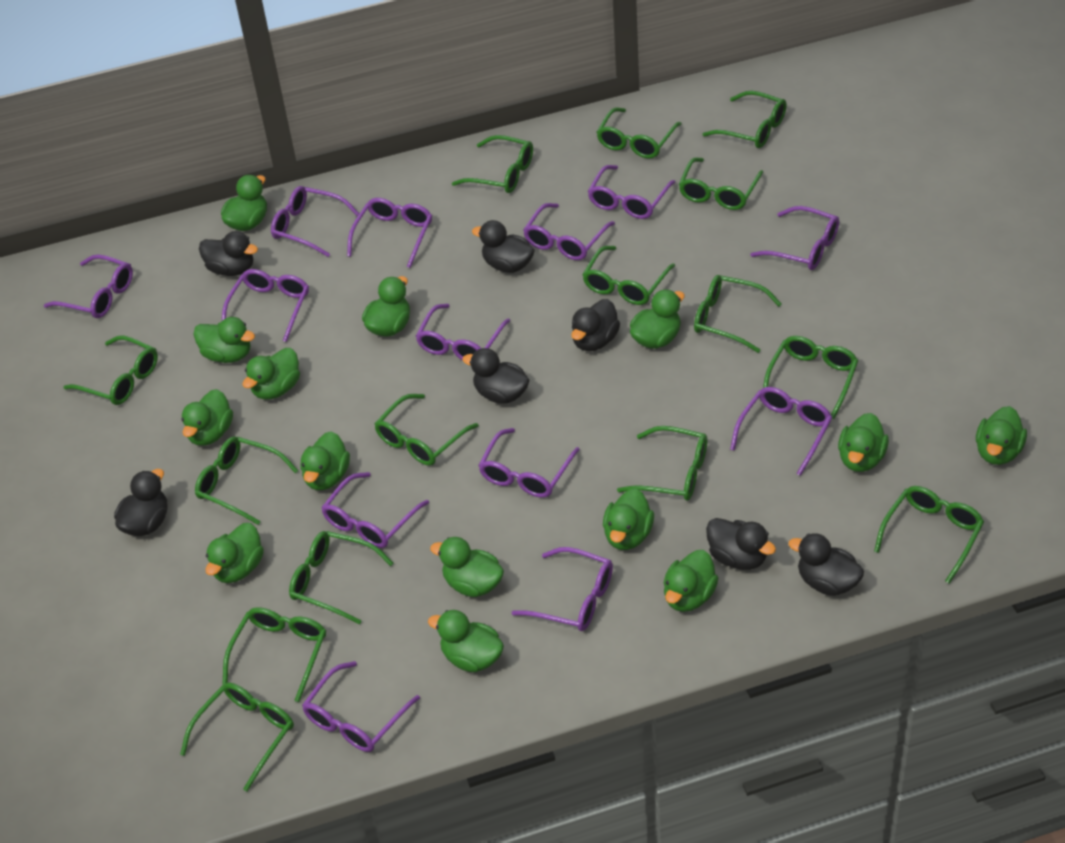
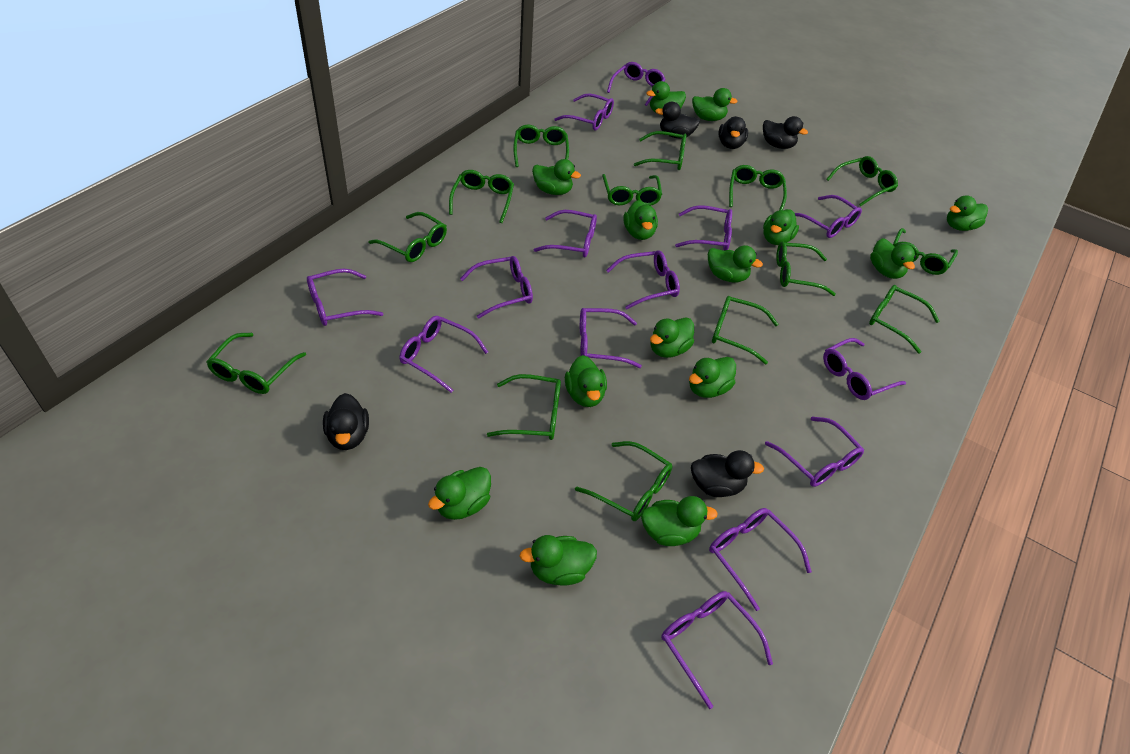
black duck: [114,469,167,536] [199,231,258,276] [462,348,529,404] [472,220,535,273] [571,299,620,351] [706,518,776,570] [788,533,864,596] = 7 -> [323,393,369,450] [655,102,700,138] [691,450,764,497] [718,116,748,149] [763,116,808,149] = 5
green glasses: [64,335,158,405] [180,683,294,791] [195,436,298,525] [223,607,326,702] [289,531,394,624] [374,394,479,466] [452,135,533,193] [582,246,675,305] [597,107,682,159] [617,426,708,501] [679,157,764,210] [694,275,782,353] [703,91,787,148] [763,336,858,419] [874,486,984,584] = 15 -> [206,333,306,394] [368,212,447,262] [449,170,514,223] [487,374,561,440] [513,125,569,167] [575,441,672,521] [602,174,662,206] [634,131,686,170] [712,296,779,365] [729,165,787,210] [776,242,836,296] [826,156,898,206] [869,285,939,354] [893,228,958,275] = 14
purple glasses: [44,254,133,318] [222,269,309,342] [271,186,360,257] [302,661,420,752] [321,472,429,548] [347,198,432,268] [416,304,510,361] [478,428,580,498] [512,547,613,631] [523,203,615,260] [587,165,676,219] [730,387,832,476] [750,206,839,270] = 13 -> [307,269,384,326] [399,316,488,393] [460,256,533,319] [533,210,597,258] [554,93,614,130] [580,308,642,368] [606,250,680,309] [607,62,666,106] [661,591,773,709] [675,205,732,250] [709,508,812,611] [765,416,864,487] [795,195,862,238] [823,338,906,400] = 14

